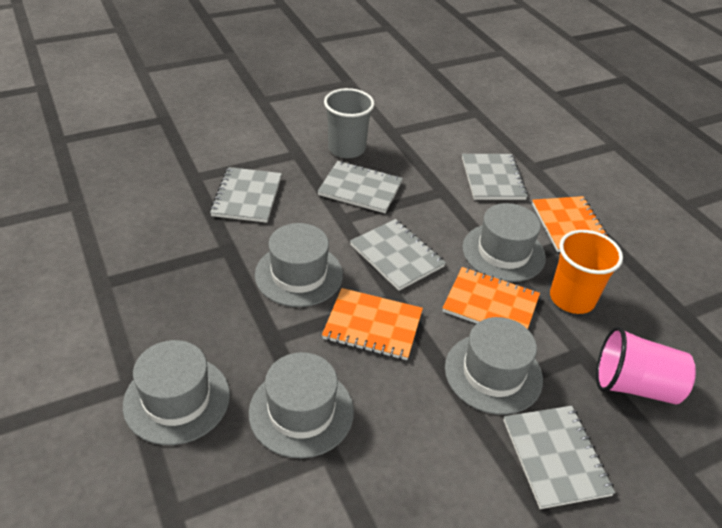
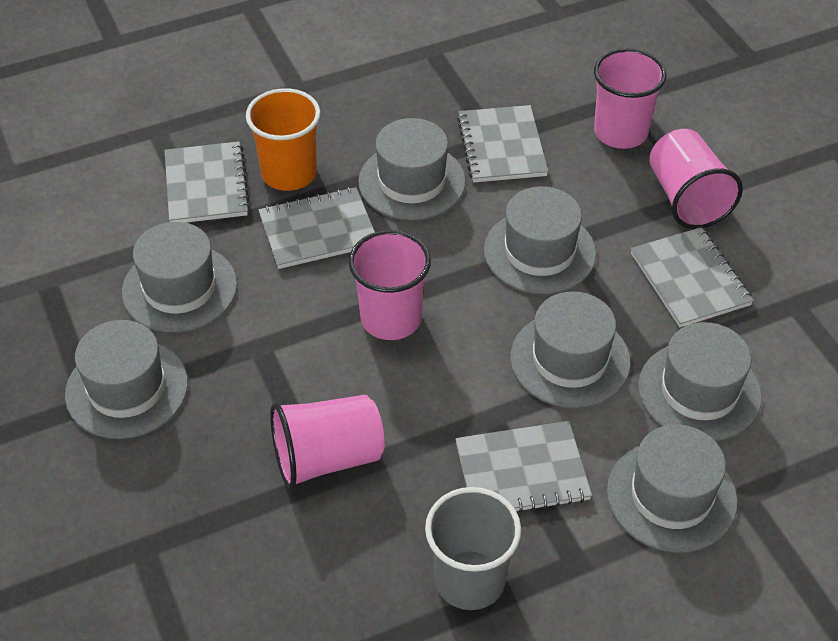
grey hat: [123,340,230,445] [249,352,354,458] [255,223,343,307] [445,317,543,415] [463,203,546,282] = 5 -> [65,320,188,439] [122,222,237,333] [358,118,466,220] [484,186,596,294] [510,291,631,408] [607,425,738,553] [638,322,762,441] = 7
orange notebook: [322,288,423,360] [443,267,540,329] [532,196,609,252] = 3 -> none = 0
pink cup: [596,326,696,405] = 1 -> [270,395,385,489] [349,230,431,340] [594,48,667,149] [649,129,743,229] = 4

